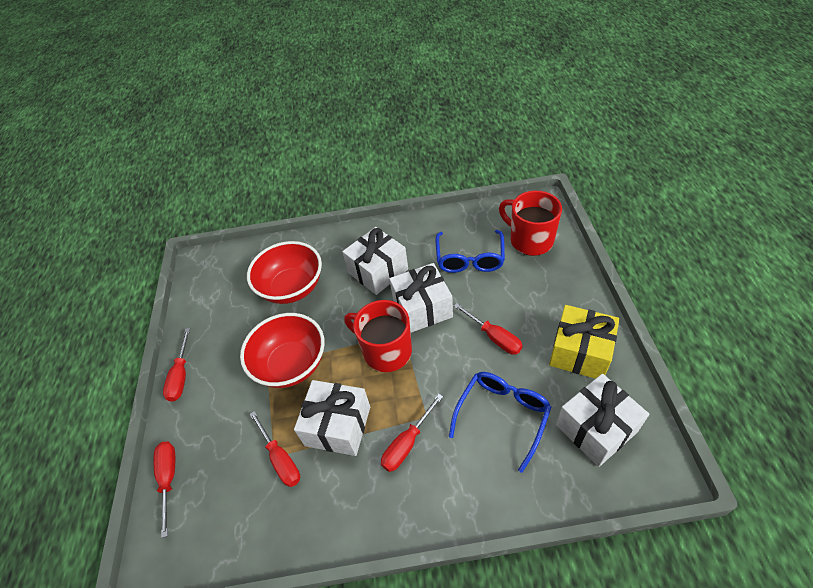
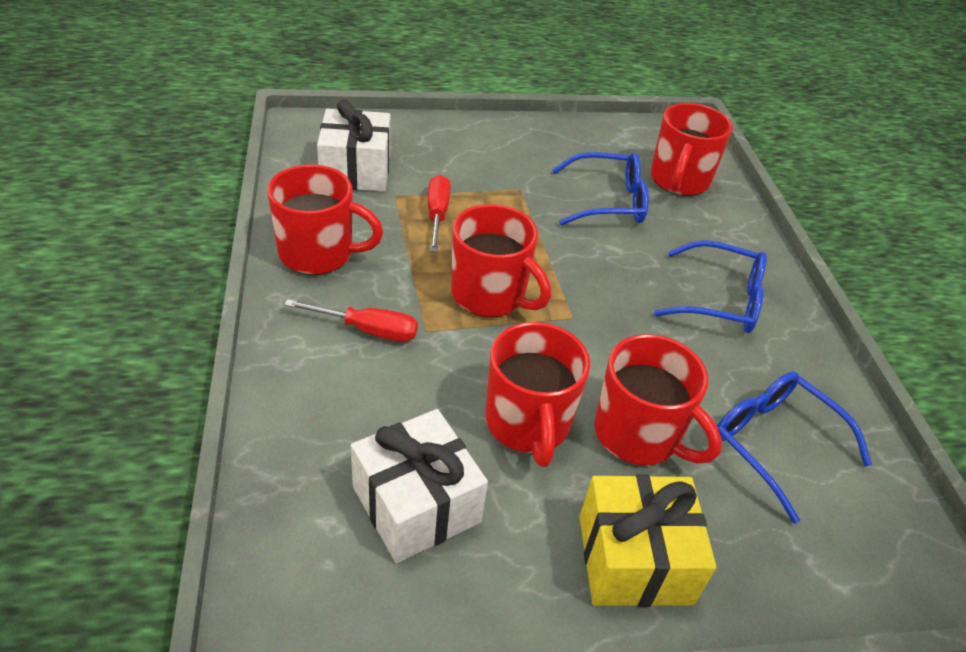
blue glasses: [436,230,505,273] [449,372,551,473] = 2 -> [552,152,649,225] [654,240,767,333] [717,371,872,524] = 3
red bowl: [240,313,325,388] [247,241,322,304] = 2 -> none = 0
red mug: [344,300,412,372] [499,191,562,256] = 2 -> [267,164,383,275] [451,204,551,317] [486,322,590,467] [594,334,722,465] [650,103,733,196] = 5
red screwdriver: [154,441,175,538] [163,328,190,402] [249,411,300,487] [381,394,443,472] [454,303,523,354] = 5 -> [284,299,418,342] [428,175,451,252] = 2
white gift: [294,380,370,456] [342,227,408,295] [389,263,453,333] [556,374,649,467] = 4 -> [317,100,390,191] [351,409,488,563] = 2

